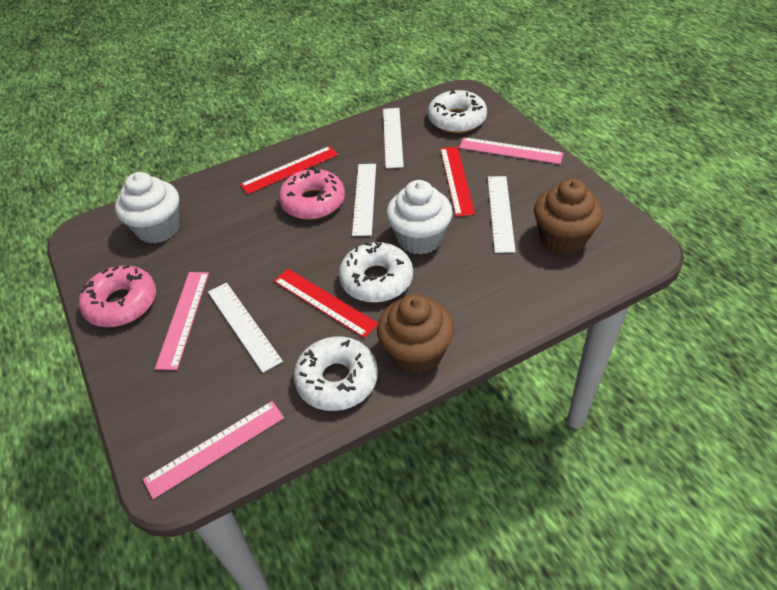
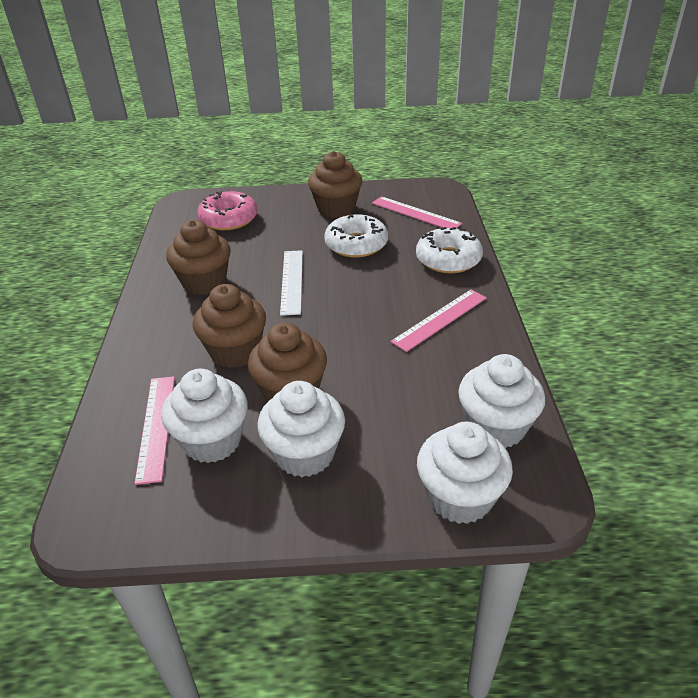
brown cupcake: [377,294,454,375] [534,178,603,255] = 2 -> [166,220,231,295] [193,284,266,368] [248,323,327,402] [308,151,362,218] = 4
pink donut: [79,265,156,327] [278,167,345,220] = 2 -> [197,191,258,230] = 1
red ruler: [240,146,338,194] [274,269,378,338] [440,147,475,217] = 3 -> none = 0
white cupcake: [115,172,179,244] [386,180,453,255] = 2 -> [161,369,248,463] [257,381,345,477] [417,422,513,524] [458,354,545,448] = 4
white donut: [294,336,378,411] [339,241,413,303] [428,90,487,133] = 3 -> [324,214,388,258] [416,227,483,273] = 2
white ruler: [208,283,283,373] [352,164,376,236] [383,108,404,169] [488,176,516,253] = 4 -> [280,250,303,316] = 1

